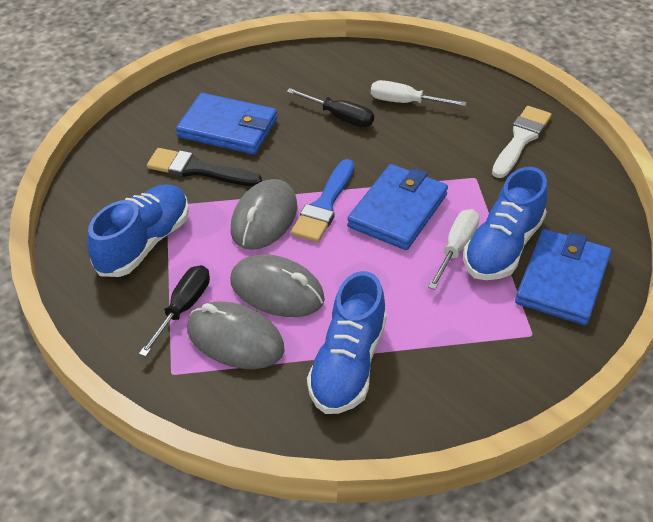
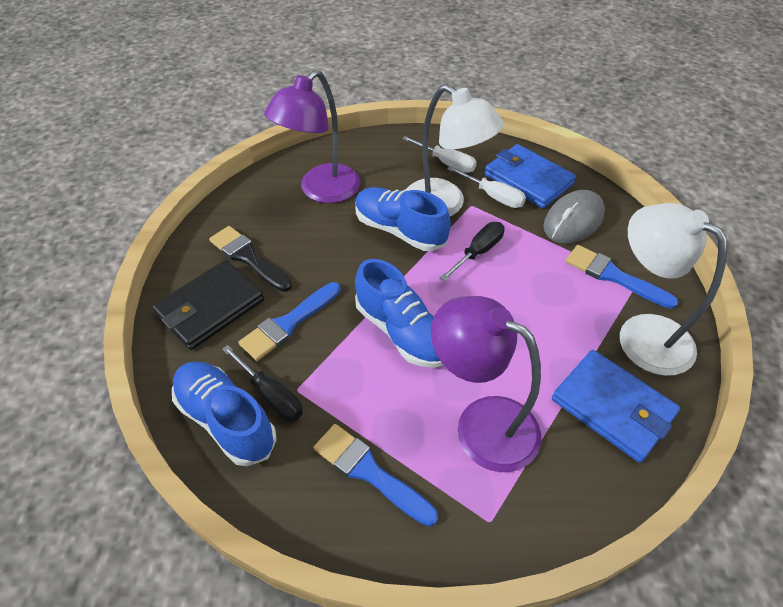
black wallet: none = 0 -> [152,260,264,350] = 1
blue brush: [291,159,354,242] = 1 -> [239,282,341,361] [313,424,438,527] [565,245,679,309] = 3
blue wallet: [176,93,277,155] [347,164,448,250] [515,229,611,326] = 3 -> [485,144,576,208] [552,350,680,463] = 2
grey mouse: [187,302,285,369] [230,254,325,317] [231,179,297,250] = 3 -> [543,190,605,244] = 1
purple lamp: none = 0 -> [264,70,360,203] [431,296,541,472] = 2
white brush: [492,106,552,178] = 1 -> none = 0
white lamp: none = 0 -> [406,84,504,216] [620,203,727,376] = 2

